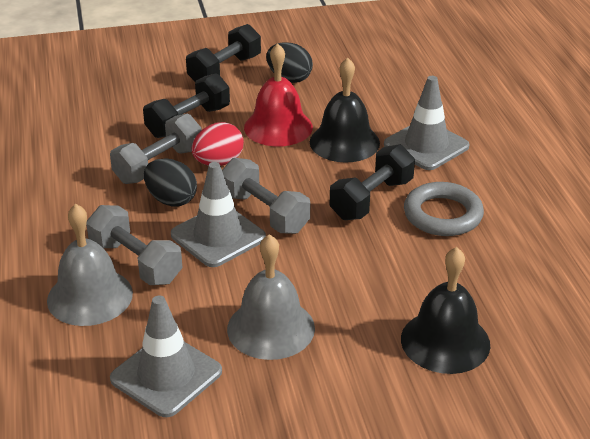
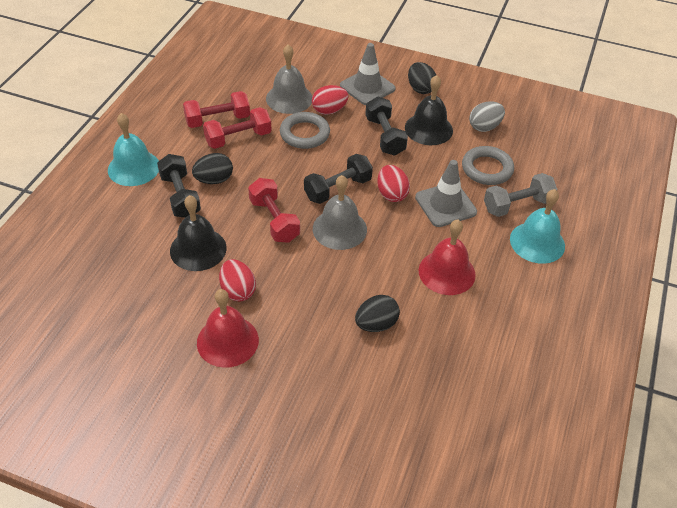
black egg: [144,158,197,207] [266,42,313,83] = 2 -> [192,153,233,184] [355,295,400,332] [408,62,436,94] = 3
grey dumbbell: [86,205,183,285] [110,114,201,184] [222,158,310,234] = 3 -> [484,173,557,217] = 1
grey egg: none = 0 -> [469,101,505,132] = 1
grey ring: [404,182,484,236] = 1 -> [280,112,330,149] [462,146,514,185] = 2
grey traffic cone: [110,296,222,417] [171,162,266,267] [384,76,470,170] = 3 -> [340,43,396,105] [415,160,477,227] = 2
red bell: [244,43,313,147] = 1 -> [197,289,259,368] [419,220,476,295] = 2
red dumbbell: none = 0 -> [183,91,250,128] [203,107,272,149] [248,178,300,243] = 3
red egg: [191,122,244,166] = 1 -> [219,259,256,302] [312,85,349,115] [377,165,410,202] = 3
turquoise bell: none = 0 -> [108,113,159,186] [510,189,565,264] = 2

